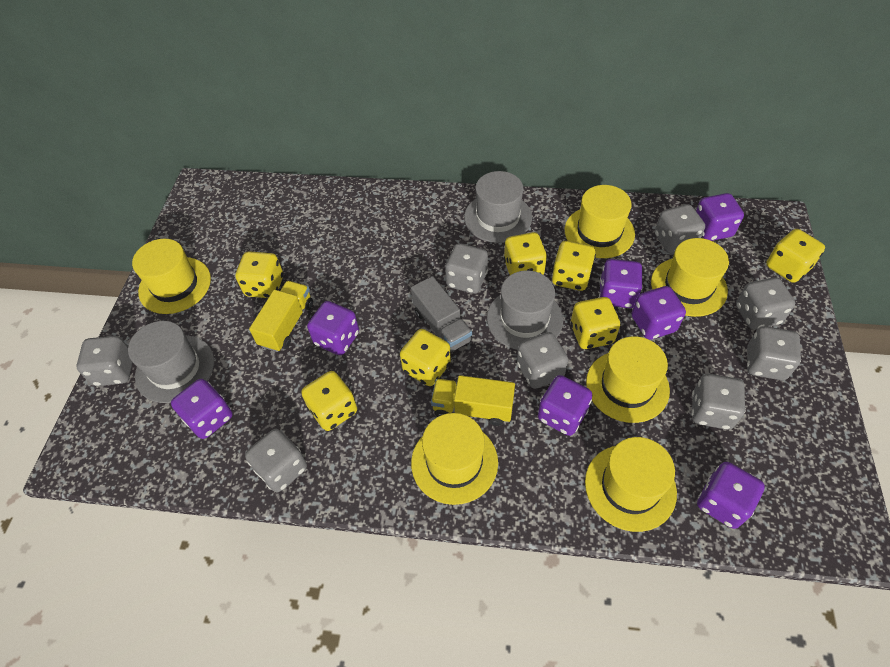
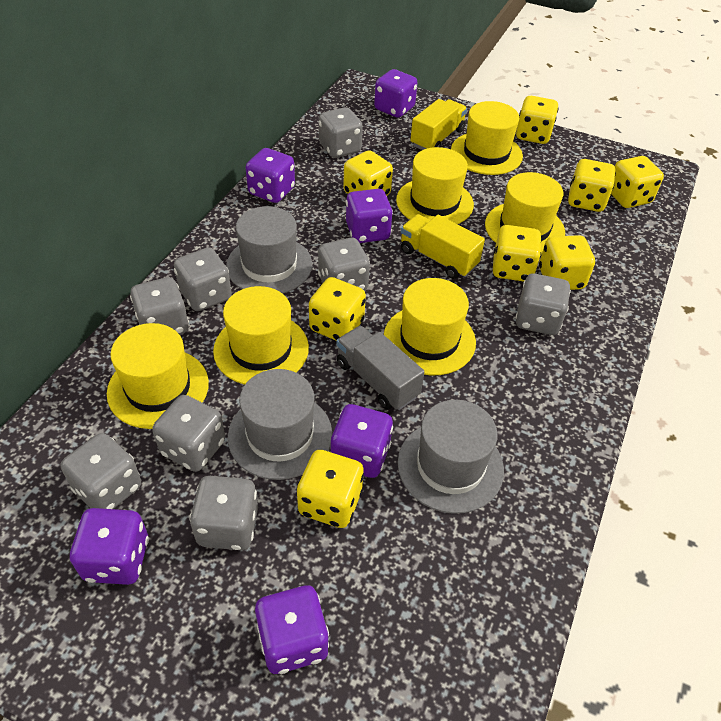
purple dice: [171,379,233,439] [307,301,359,355] [538,375,592,436] [599,259,643,308] [631,286,686,340] [696,193,744,241] [697,462,765,529] = 7 -> [70,508,149,585] [245,148,295,203] [255,585,329,674] [331,404,393,478] [346,189,393,243] [374,69,418,118] = 6
yellow dice: [236,251,283,298] [301,371,357,431] [400,329,451,386] [504,232,547,275] [552,241,596,291] [571,297,620,349] [766,229,825,283] = 7 -> [297,450,364,528] [309,277,366,341] [343,150,393,196] [493,225,542,282] [516,96,559,144] [539,235,595,290] [568,159,616,212] [611,156,664,208] = 8

